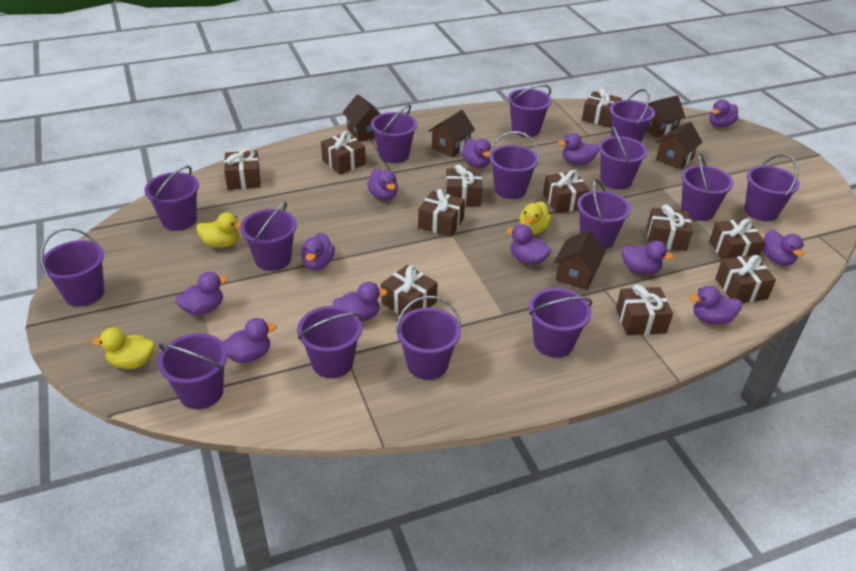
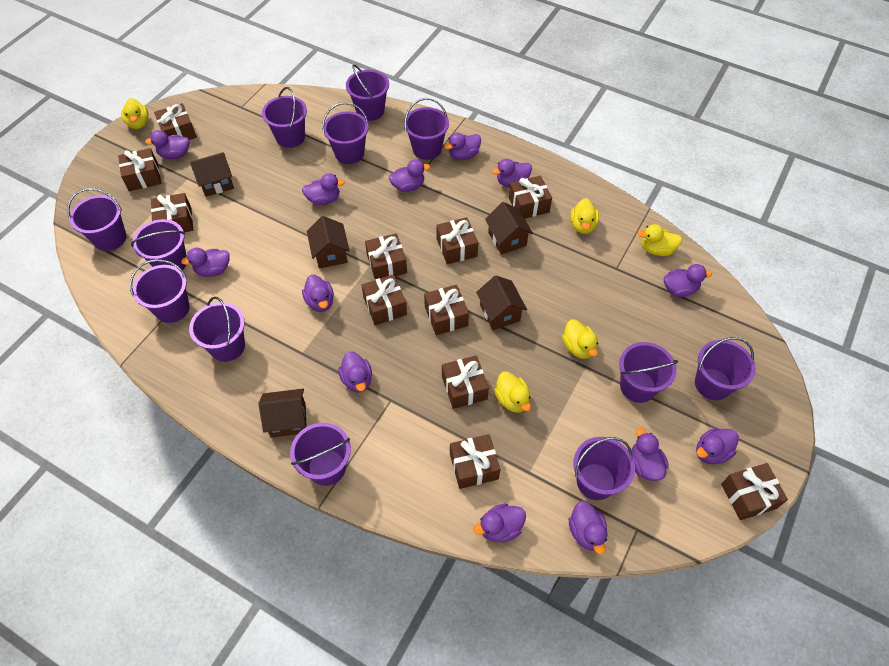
purple bucket: [40,228,105,307] [144,166,199,231] [157,333,227,409] [240,202,297,271] [297,306,362,378] [371,105,417,163] [396,296,461,380] [489,131,540,199] [508,85,552,137] [529,288,592,358] [577,179,631,249] [599,126,647,189] [610,89,655,142] [681,153,734,221] [744,154,800,221] = 15 -> [67,188,126,251] [130,259,190,323] [131,219,187,270] [189,297,245,362] [262,87,307,148] [290,423,351,486] [322,102,369,164] [346,65,389,121] [404,98,449,160] [573,437,635,500] [619,342,678,403] [695,337,756,400] = 12
purple duck: [175,272,228,315] [222,318,277,363] [301,233,335,270] [333,282,388,322] [367,169,398,201] [462,139,491,168] [506,224,551,265] [558,133,599,165] [622,240,674,275] [689,286,742,325] [710,99,739,127] [762,229,804,266] = 12 -> [145,130,189,159] [181,248,230,277] [302,173,345,205] [302,275,334,312] [339,351,372,393] [389,159,430,192] [444,133,481,160] [473,503,526,542] [492,159,532,187] [569,501,607,555] [631,428,669,481] [664,264,712,297] [696,428,739,464] = 13
yellow duck: [92,327,155,369] [196,212,242,248] [519,201,552,235] = 3 -> [121,98,149,129] [494,371,531,413] [562,319,598,359] [570,198,599,234] [638,224,682,256] = 5

